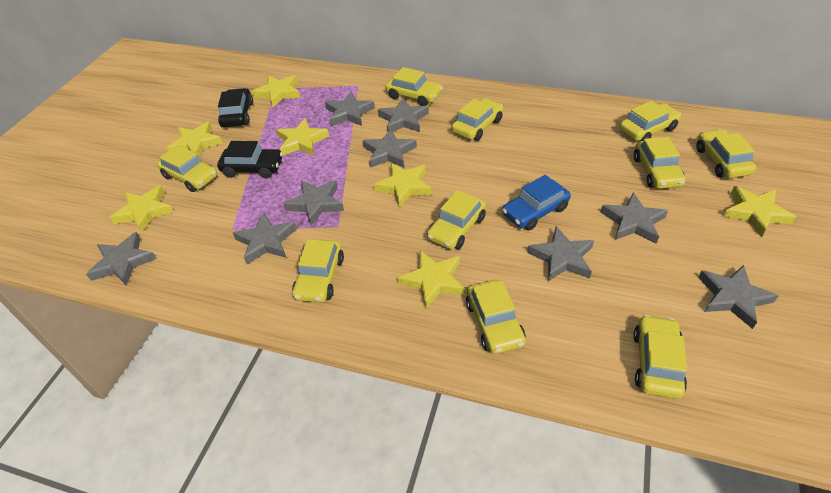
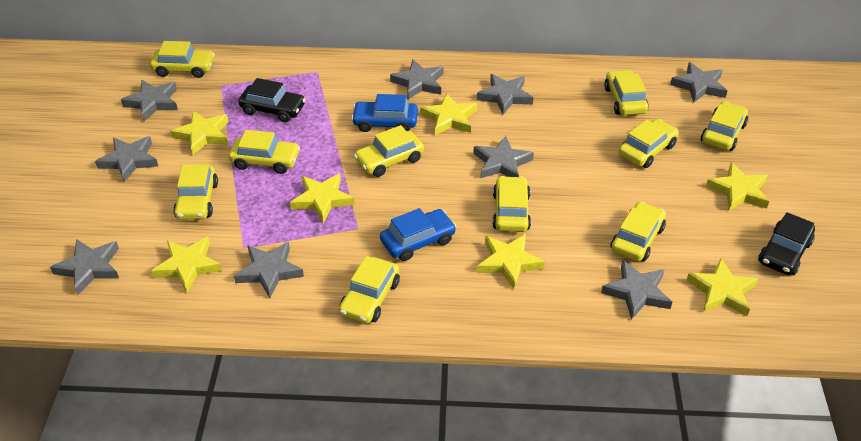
blue car: [502,175,571,230] = 1 -> [351,94,418,132] [380,208,456,261] = 2

